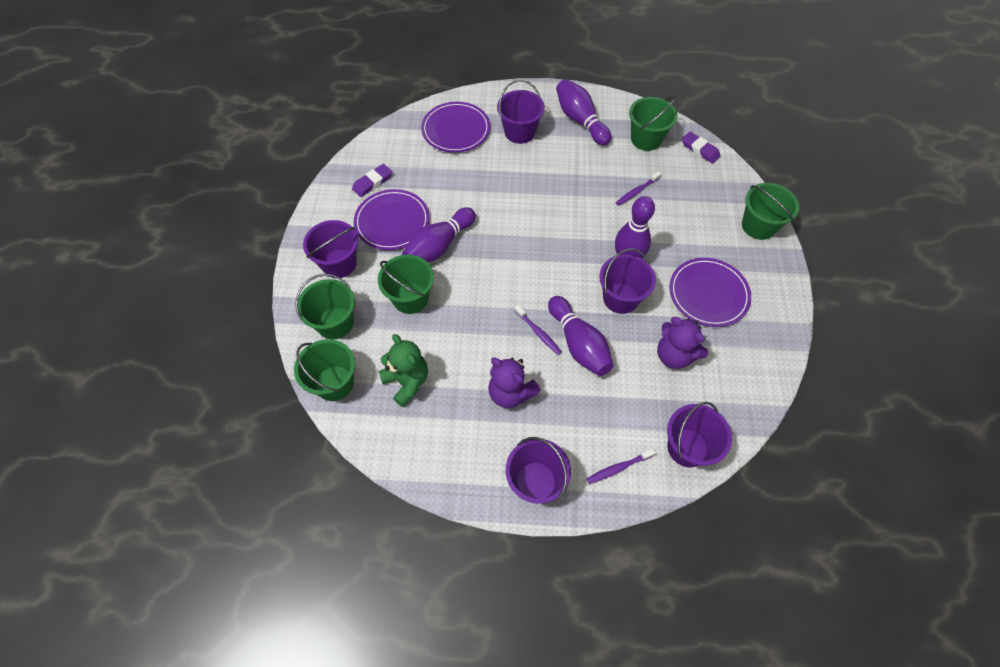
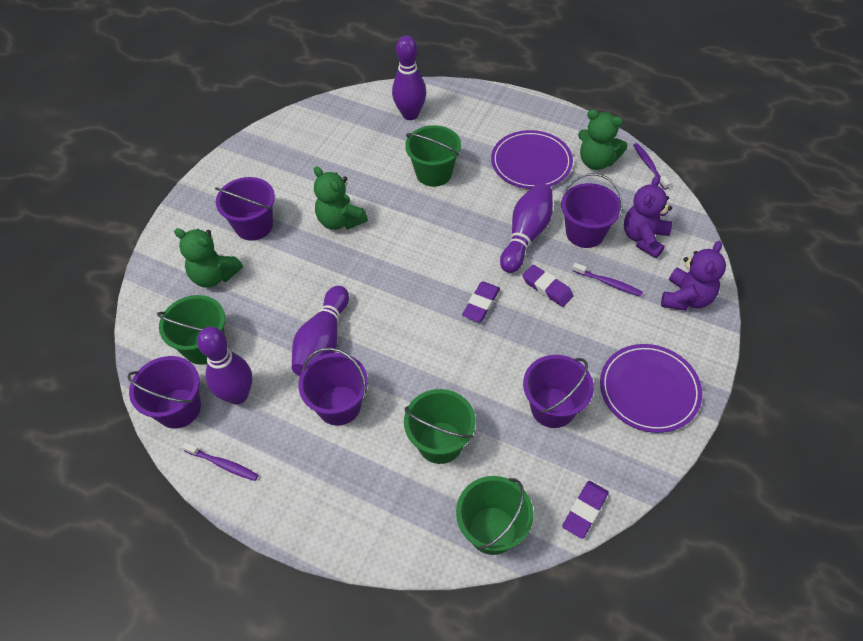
green bucket: [294,339,355,401] [295,274,355,339] [378,255,434,314] [629,96,678,151] [742,183,799,240] = 5 -> [157,295,225,365] [404,389,476,464] [405,125,461,187] [456,476,534,555] = 4
green teddy bear: [378,334,428,407] = 1 -> [174,228,243,288] [314,166,368,230] [578,110,628,170] = 3
purple eraser: [352,164,392,197] [682,132,721,164] = 2 -> [462,282,500,322] [522,265,574,307] [562,481,609,539] = 3
purple plate: [354,189,430,250] [421,102,490,153] [669,258,751,327] = 3 -> [491,130,573,189] [600,344,702,433] = 2

